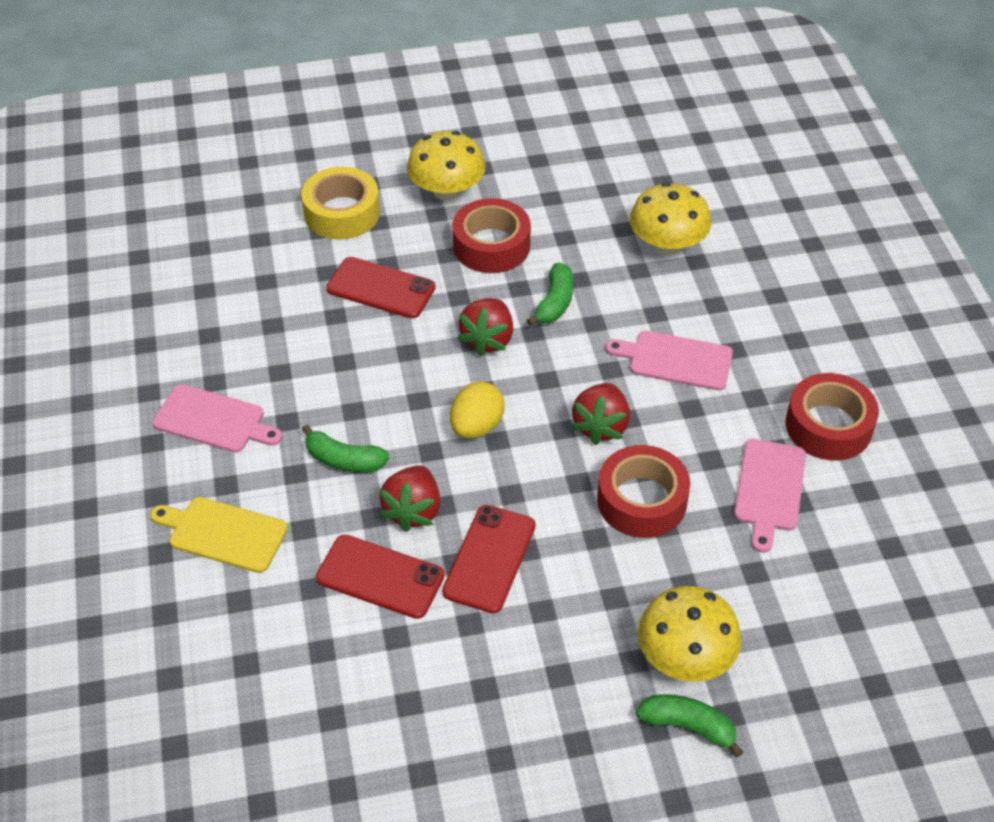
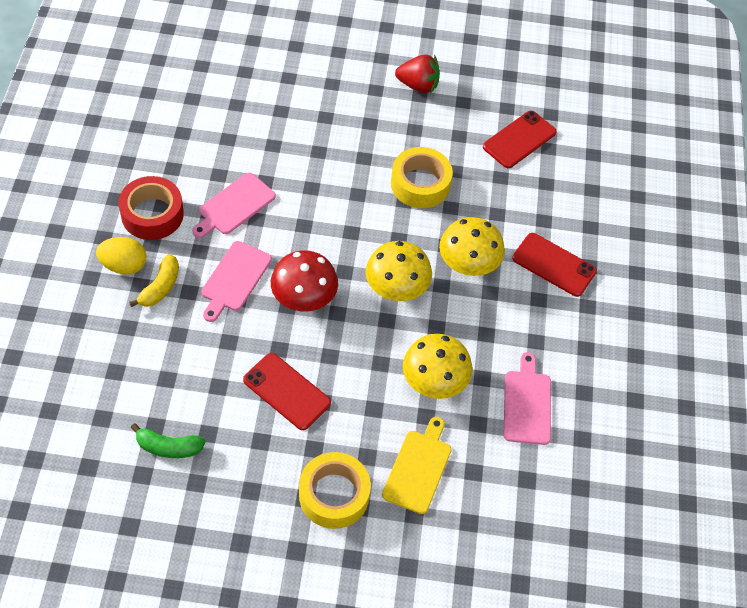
green banana: [302,425,390,472] [527,263,573,326] [636,694,743,757] = 3 -> [131,423,206,458] = 1
red mushroom: none = 0 -> [271,250,338,312] = 1
red strawberry: [379,465,440,532] [457,298,513,357] [571,383,630,445] = 3 -> [395,54,440,94] = 1
red tape: [453,198,531,273] [597,445,690,538] [786,373,879,460] = 3 -> [119,176,184,240] = 1
yellow banana: none = 0 -> [129,254,179,307] = 1
yellow tape: [301,167,380,239] = 1 -> [299,452,371,529] [391,147,453,208] = 2

